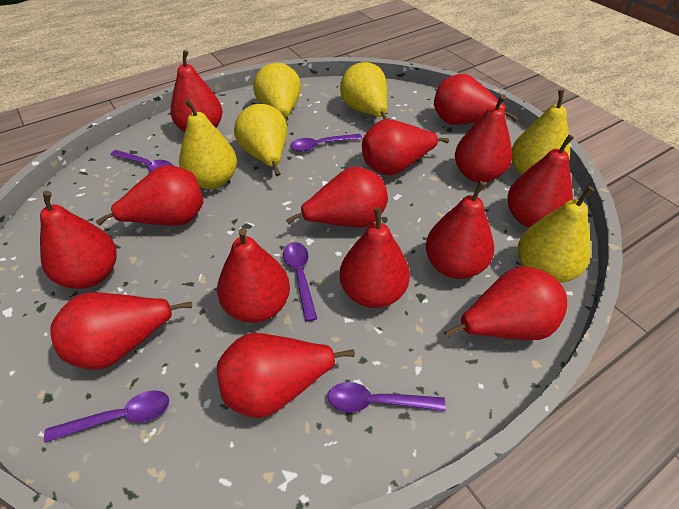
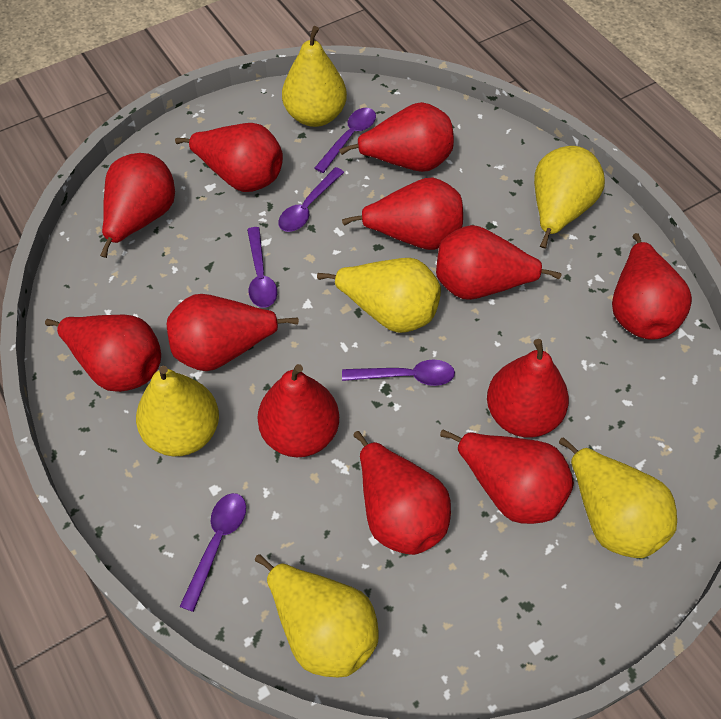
red pear: [40,191,117,289] [50,292,192,370] [96,165,203,226] [171,50,222,132] [217,228,290,323] [217,333,355,418] [286,167,388,227] [340,207,410,308] [362,119,449,176] [426,181,494,279] [434,74,518,125] [444,267,567,340] [455,94,512,182] [507,135,574,227] = 14 -> [45,315,161,392] [100,153,175,258] [167,294,299,371] [175,123,283,192] [257,364,339,457] [339,102,454,172] [342,177,463,250] [353,431,451,555] [436,225,561,300] [440,430,574,524] [487,339,569,438] [612,233,692,340] = 12

